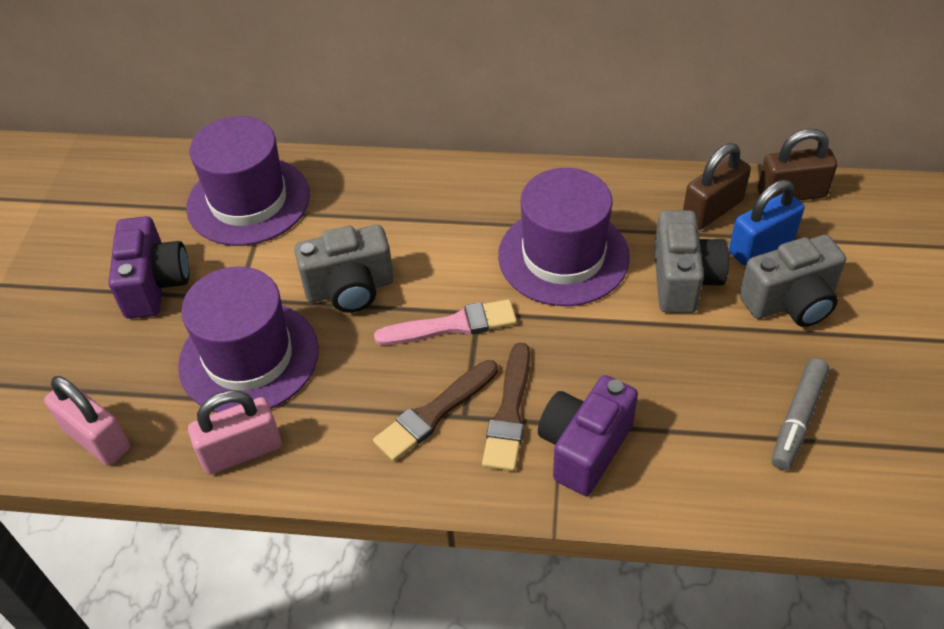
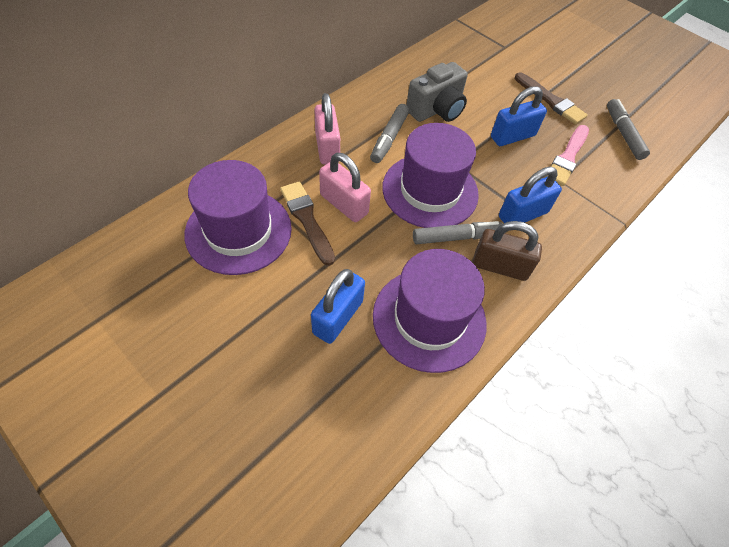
blue padlock: [729,180,804,266] = 1 -> [311,269,365,344] [491,86,547,146] [499,167,562,223] = 3
brown padlock: [683,143,751,230] [758,129,837,200] = 2 -> [473,221,542,281] = 1
grey camera: [294,225,394,313] [654,210,729,313] [739,235,846,327] = 3 -> [406,62,468,122] = 1
grey marker: [772,358,829,470] = 1 -> [370,104,409,163] [413,221,503,244] [607,99,650,160] = 3
purple camera: [108,216,189,319] [538,375,638,496] = 2 -> none = 0

